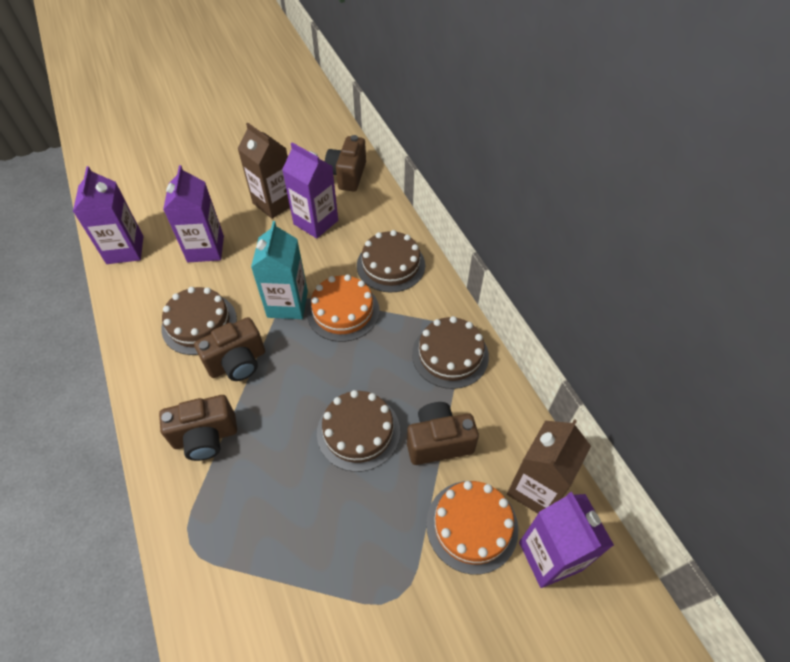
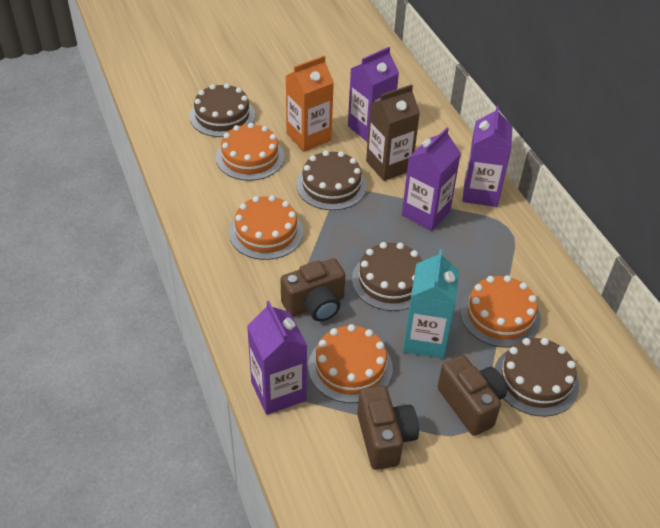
brown camera: [159,395,237,461] [194,317,265,381] [325,135,366,191] [407,402,479,465] = 4 -> [281,258,345,321] [357,386,419,470] [437,355,507,436] = 3
brown carton: [237,122,290,219] [507,419,591,514] = 2 -> [366,84,420,181] = 1
orange cake: [307,274,379,342] [426,481,519,575] = 2 -> [216,123,285,181] [229,195,303,260] [308,324,393,403] [460,275,541,348] = 4
orange carton: none = 0 -> [286,56,334,152] = 1

